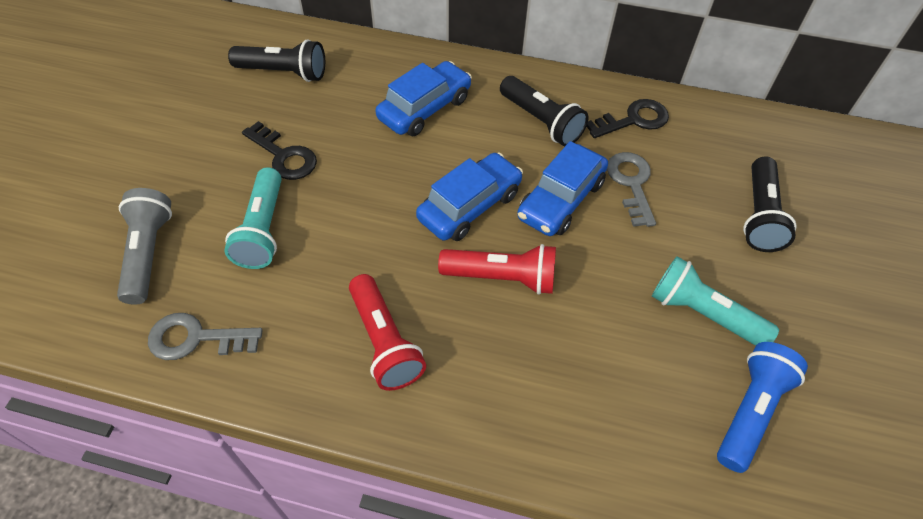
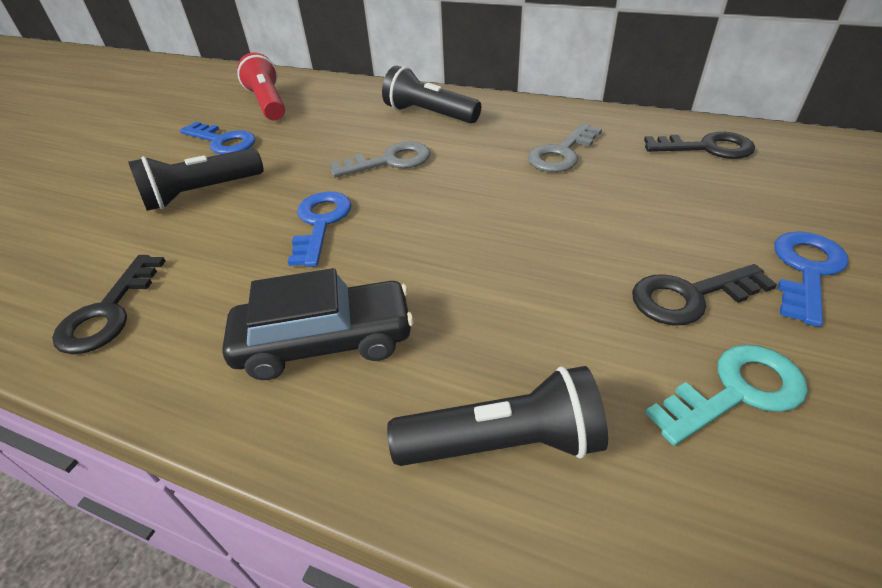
black car: none = 0 -> [222,268,414,380] = 1
black key: [242,121,317,180] [586,99,669,138] = 2 -> [52,255,165,354] [632,264,777,326] [644,132,755,159] = 3
blue car: [375,61,472,136] [416,153,523,241] [517,141,608,236] = 3 -> none = 0
blue flashlight: [717,342,808,473] = 1 -> none = 0
blue key: none = 0 -> [180,122,256,154] [288,192,352,267] [774,232,848,327] = 3
grey flashlight: [117,188,172,305] = 1 -> none = 0
red flashlight: [349,274,426,391] [438,244,556,295] = 2 -> [237,52,285,121] = 1
turquoise flashlight: [224,167,282,269] [652,256,779,346] = 2 -> none = 0
turquoise key: none = 0 -> [645,344,808,446] = 1

